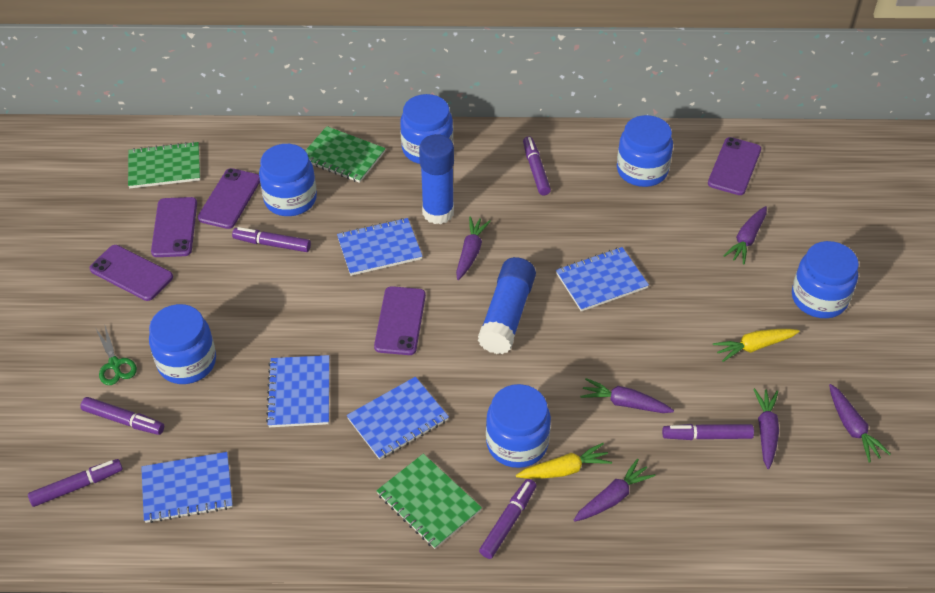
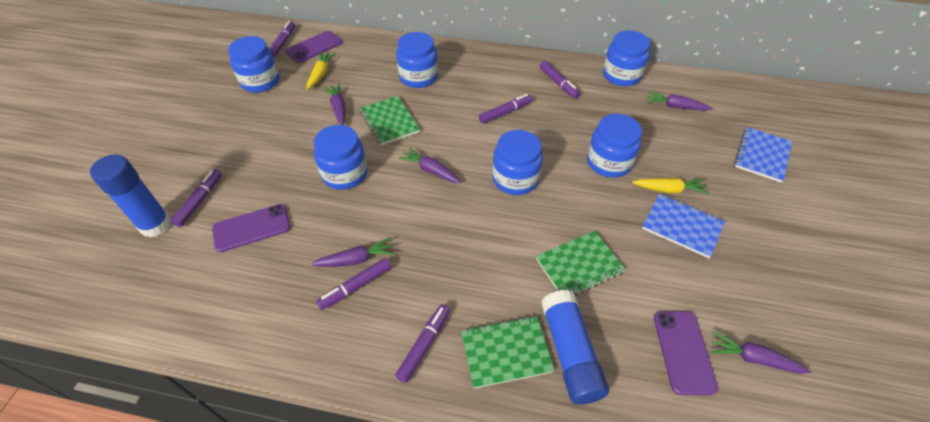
blue notebook: [141,452,233,523] [266,355,329,427] [337,218,422,276] [346,377,449,460] [556,247,649,312] = 5 -> [642,194,725,258] [734,127,792,183] = 2
green scissors: [96,326,137,385] = 1 -> none = 0
purple carrot: [456,216,491,280] [574,459,656,522] [580,378,674,413] [723,206,767,264] [753,388,779,469] [829,384,891,462] = 6 -> [311,237,395,267] [324,84,345,125] [398,147,461,183] [646,91,712,111] [711,331,811,373] = 5
purple phone: [90,245,173,301] [151,197,197,257] [198,168,260,229] [374,286,426,355] [708,137,761,195] = 5 -> [212,204,291,252] [286,31,342,63] [654,311,718,395] = 3

